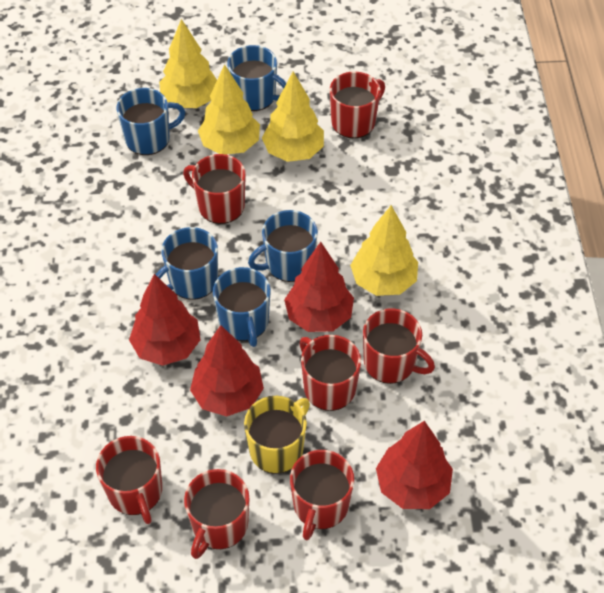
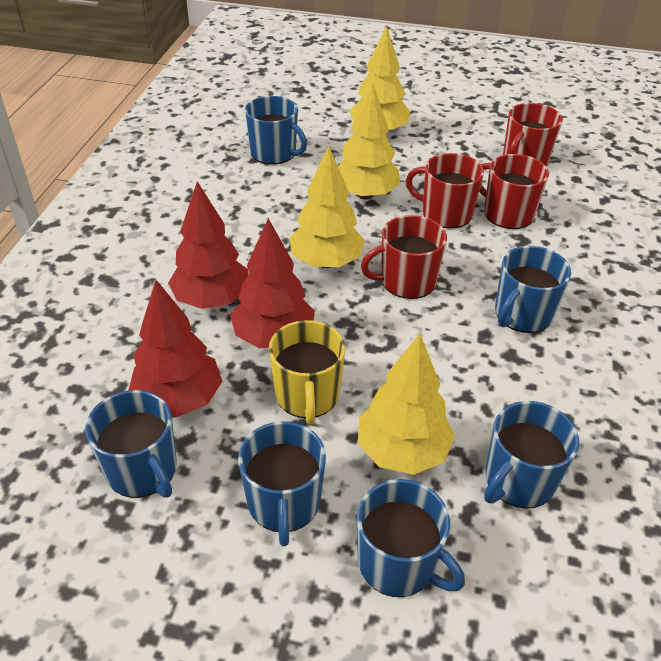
blue mug: [116,88,185,155] [155,227,218,300] [213,267,271,347] [227,45,286,111] [248,210,318,282] = 5 -> [85,390,177,498] [238,421,326,546] [245,96,307,165] [357,479,465,597] [484,401,579,509] [495,246,571,333] = 6
red mug: [96,436,162,524] [183,154,246,224] [184,469,249,559] [290,450,354,540] [299,335,361,411] [330,71,385,138] [363,308,435,384] = 7 -> [361,215,447,299] [406,153,484,229] [479,154,549,229] [503,103,563,166] = 4
red tree: [129,274,200,366] [190,325,264,417] [284,242,354,332] [376,421,453,509] = 4 -> [128,280,222,417] [168,181,248,309] [230,218,315,348] = 3

